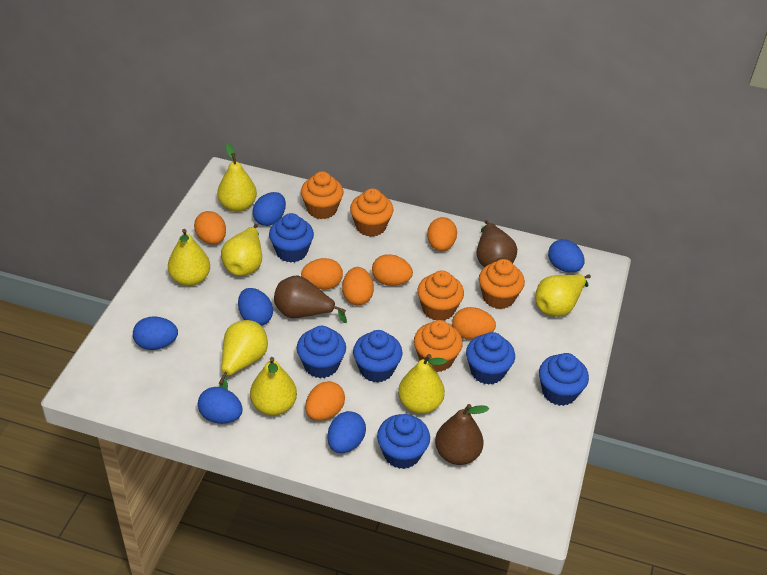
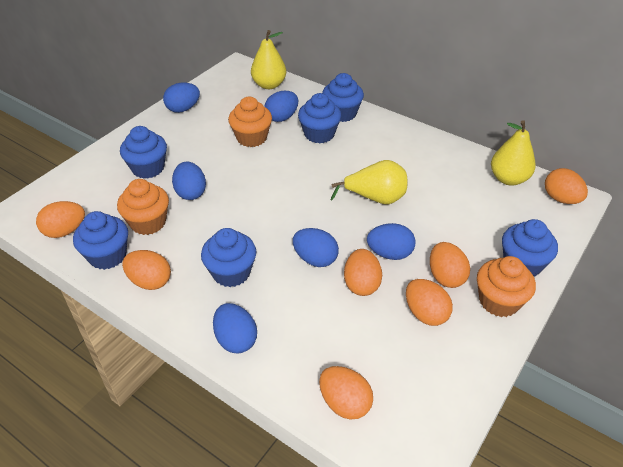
brown pear: [274,275,347,323] [435,404,489,465] [477,220,517,267] = 3 -> none = 0
orange cupcake: [301,171,343,219] [350,188,393,237] [414,320,463,372] [417,270,464,320] [479,259,525,309] = 5 -> [117,179,169,235] [228,97,272,147] [477,256,536,317] = 3
yellow pear: [168,229,210,286] [217,143,257,212] [219,320,268,390] [221,224,262,276] [250,357,297,416] [398,354,447,414] [535,274,591,317] = 7 -> [251,30,286,89] [331,160,407,204] [491,120,536,186] = 3

